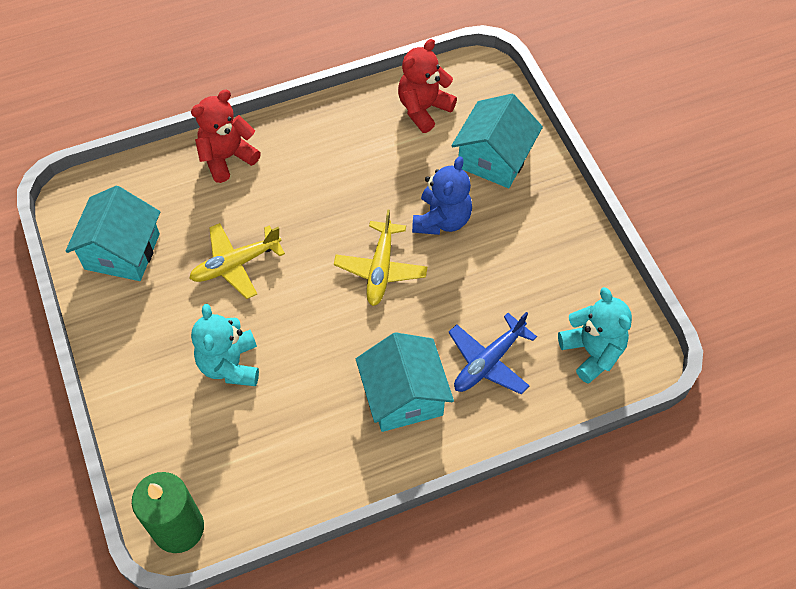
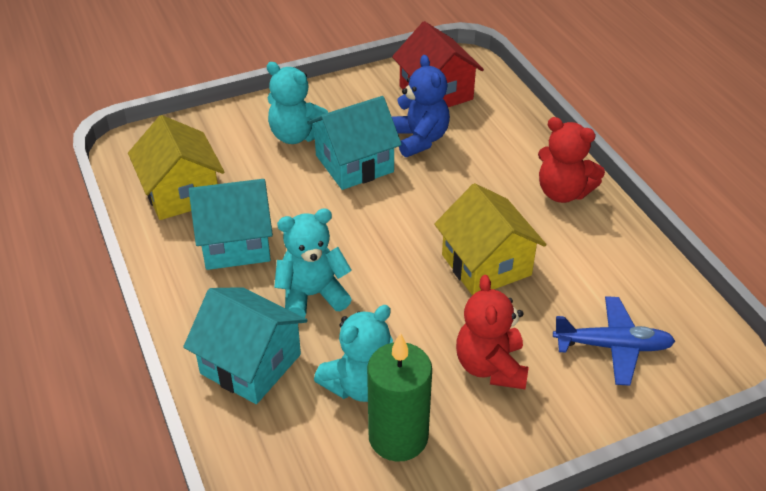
red house: none = 0 -> [392,21,484,107] = 1
turquoise teddy bear: [191,304,259,386] [558,287,632,383] = 2 -> [267,62,328,144] [274,209,352,318] [314,305,393,402] = 3
yellow house: none = 0 -> [128,115,225,220] [434,183,547,296] = 2
yellow plane: [189,223,285,299] [334,210,427,306] = 2 -> none = 0

